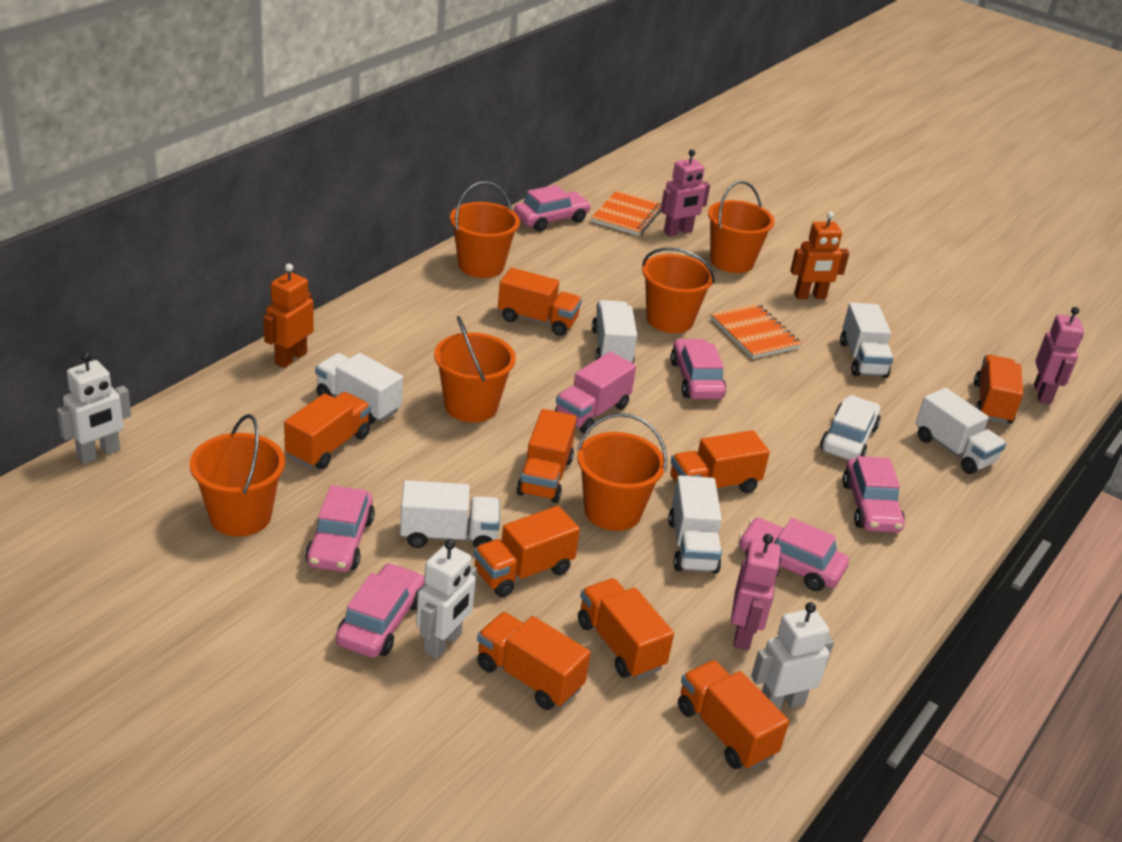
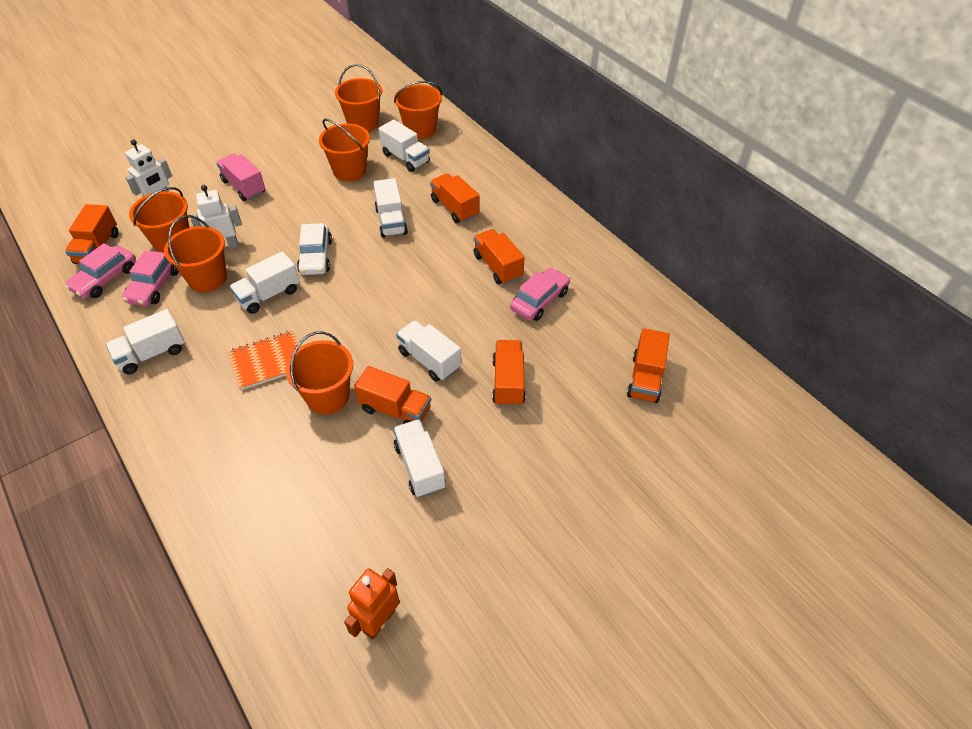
orange notebook: [591,190,662,236] [711,304,802,359] = 2 -> [228,331,298,391] = 1
orange robot: [263,263,314,368] [790,212,849,299] = 2 -> [344,568,400,639] = 1
orange truck: [284,392,371,469] [474,506,580,597] [477,612,590,710] [498,268,582,336] [517,409,577,503] [578,578,674,679] [670,430,770,493] [678,660,789,770] [974,355,1024,424] = 9 -> [65,204,119,264] [354,366,431,424] [430,173,479,223] [474,229,525,285] [492,340,526,407] [627,328,670,403] = 6
pink car: [305,485,375,572] [336,563,425,658] [514,185,591,231] [670,339,726,399] [739,518,849,591] [842,456,905,533] = 6 -> [65,243,136,298] [122,250,179,306] [510,267,570,321] = 3
pink robot: [661,149,710,237] [731,534,781,650] [1034,307,1084,404] = 3 -> none = 0
white robot: [57,352,131,464] [416,539,477,659] [751,602,834,710] = 3 -> [125,139,172,197] [190,185,242,249] = 2

